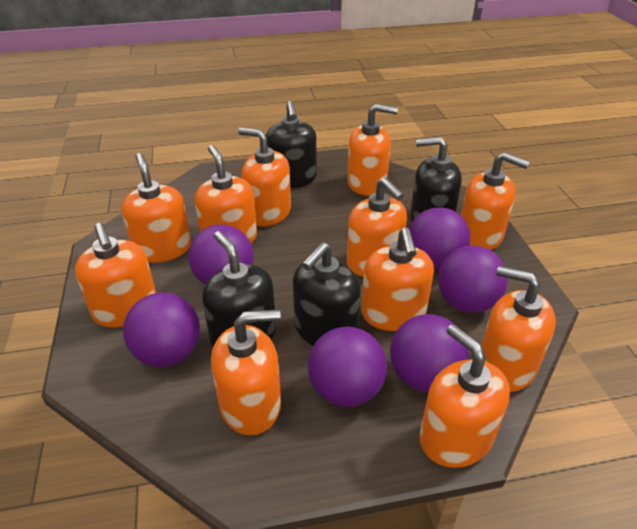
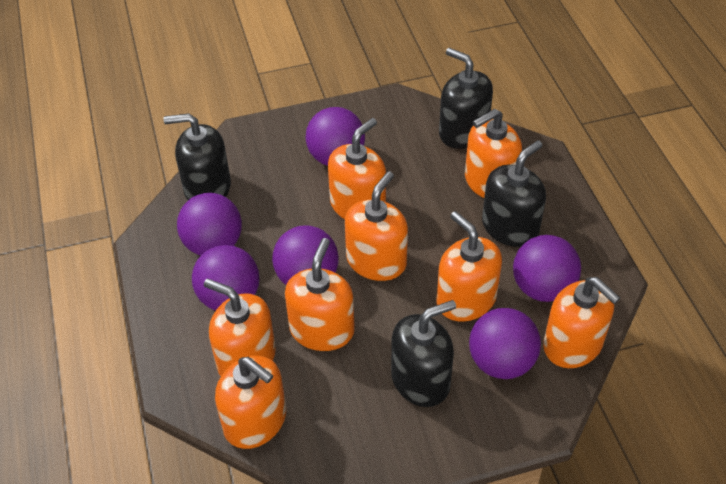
orange soap dispenser: [75,223,156,328] [122,153,191,263] [194,145,257,243] [211,309,281,436] [238,128,291,227] [347,104,398,196] [347,178,407,277] [361,228,434,331] [420,324,510,468] [461,152,530,250] [481,266,556,392] = 11 -> [204,279,276,376] [215,356,286,449] [285,238,355,351] [328,118,386,219] [345,171,408,281] [437,211,502,322] [465,109,522,198] [543,277,620,368] = 8

